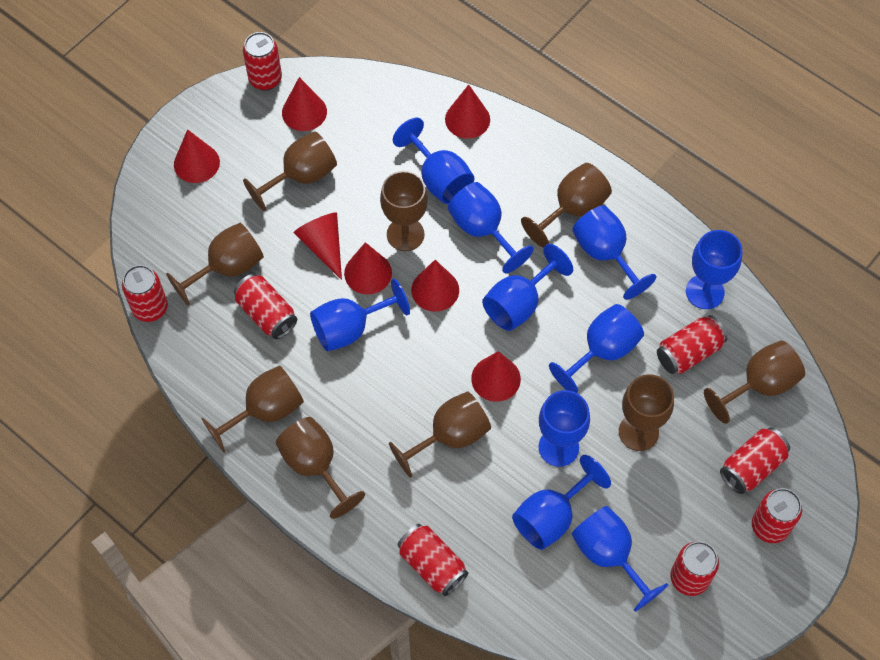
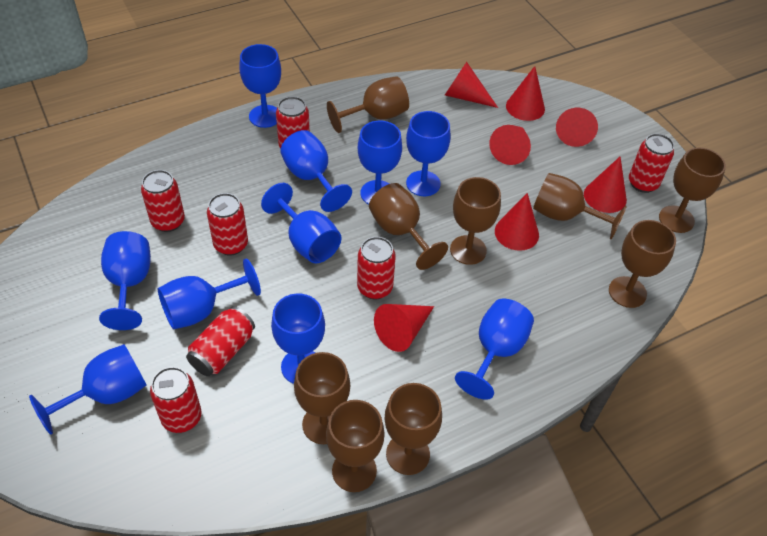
red can: [122,265,168,322] [234,274,297,339] [243,32,282,91] [397,524,469,596] [657,315,727,374] [671,541,719,596] [720,428,790,494] [752,488,802,543] = 8 -> [141,170,185,232] [150,367,202,433] [186,306,255,376] [207,193,248,255] [276,96,310,149] [357,237,396,300] [629,133,674,193] = 7

